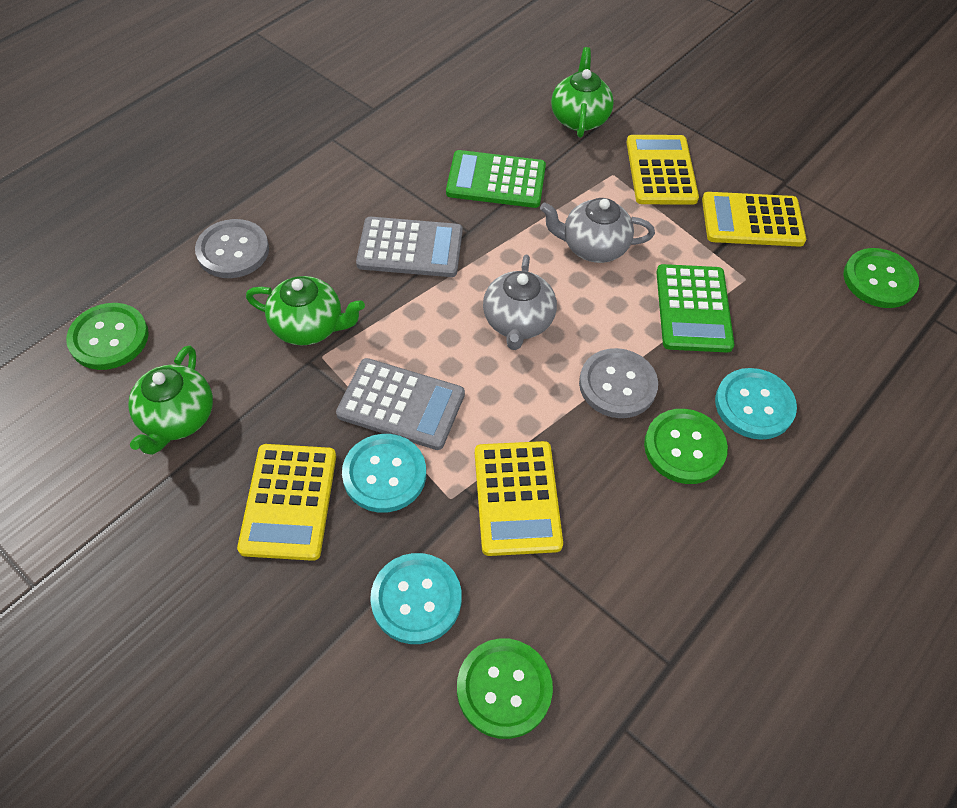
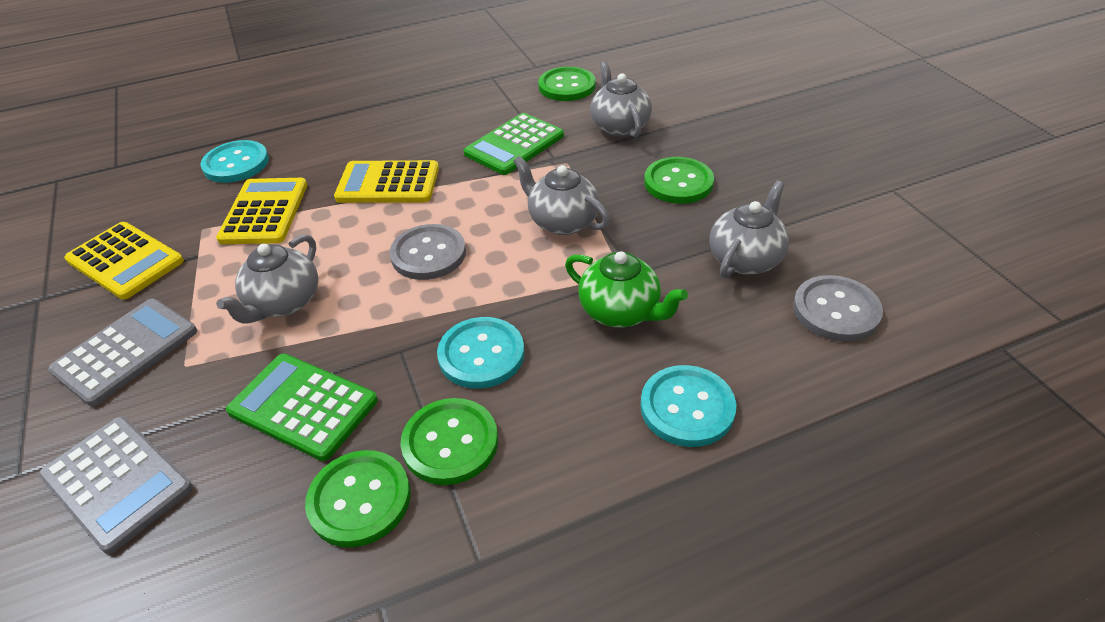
green teapot: [128,345,213,455] [246,276,365,346] [551,47,614,138] = 3 -> [565,251,688,327] = 1
grey teapot: [483,255,557,350] [540,198,655,263] = 2 -> [216,234,318,324] [514,156,610,235] [590,61,652,137] [709,181,789,278] = 4
yellow calculator: [237,444,336,561] [475,441,563,556] [627,135,699,205] [702,192,806,247] = 4 -> [64,222,184,300] [216,178,307,244] [334,160,439,203] = 3

